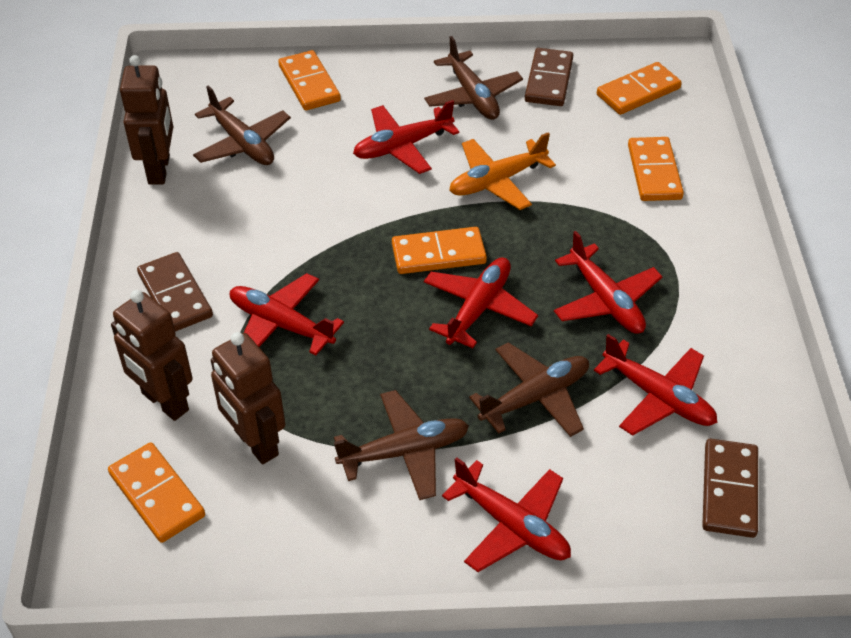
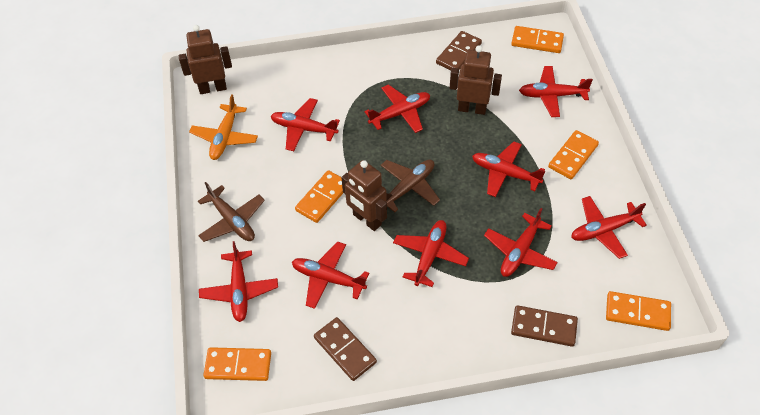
brown plane: [193,85,291,165] [334,390,469,500] [424,36,523,120] [469,342,589,437] = 4 -> [198,182,265,242] [381,159,440,212] = 2
red plane: [230,273,344,355] [353,100,460,174] [424,257,538,348] [442,457,571,572] [554,231,663,334] [594,334,717,436] = 6 -> [199,241,278,322] [271,98,340,151] [292,241,369,309] [364,84,430,133] [393,220,469,287] [472,141,545,197] [484,208,558,277] [519,66,593,117] [571,196,647,259] = 9

